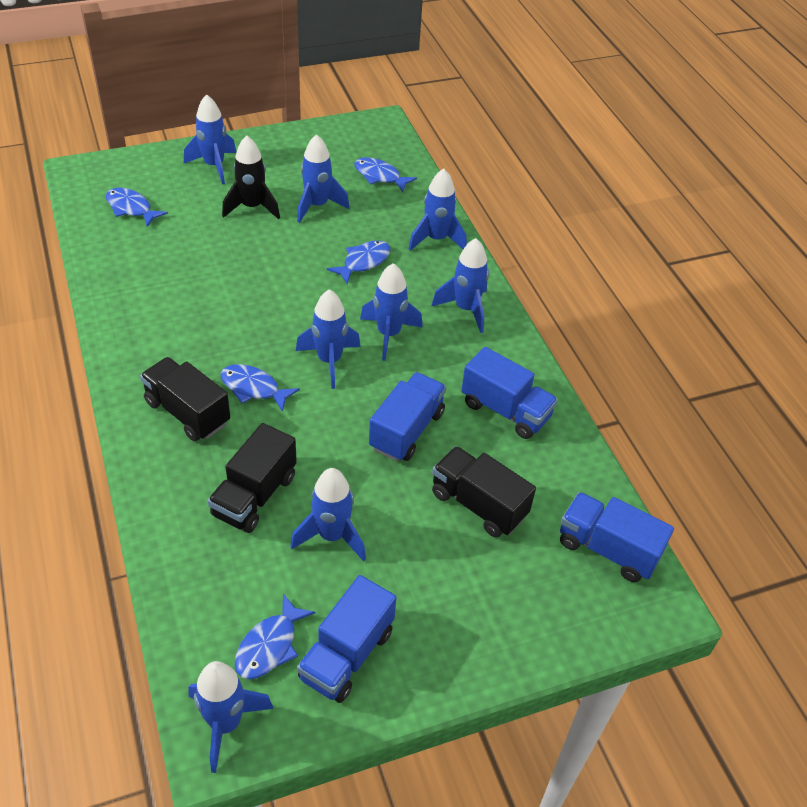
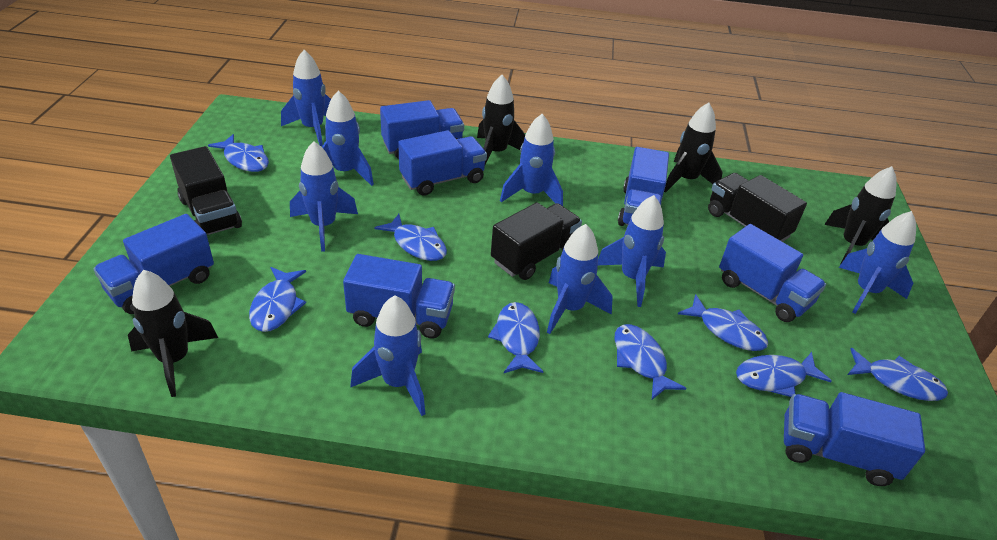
black rocket: [222,136,280,219] = 1 -> [128,270,218,397] [477,75,525,164] [664,103,723,193] [824,166,897,263] = 4
blue fish: [106,187,168,227] [220,364,300,412] [235,593,316,679] [327,240,391,284] [354,157,417,192] = 5 -> [208,134,269,172] [249,267,306,332] [374,214,447,261] [488,302,543,373] [615,324,687,399] [678,294,768,351] [736,352,832,397] [848,348,948,401] = 8
blue truck: [297,575,397,703] [369,372,446,461] [461,347,558,439] [560,492,674,582] = 4 -> [93,214,214,314] [343,254,455,339] [380,100,464,159] [398,130,487,196] [618,147,669,226] [719,224,826,322] [784,392,925,486] = 7

